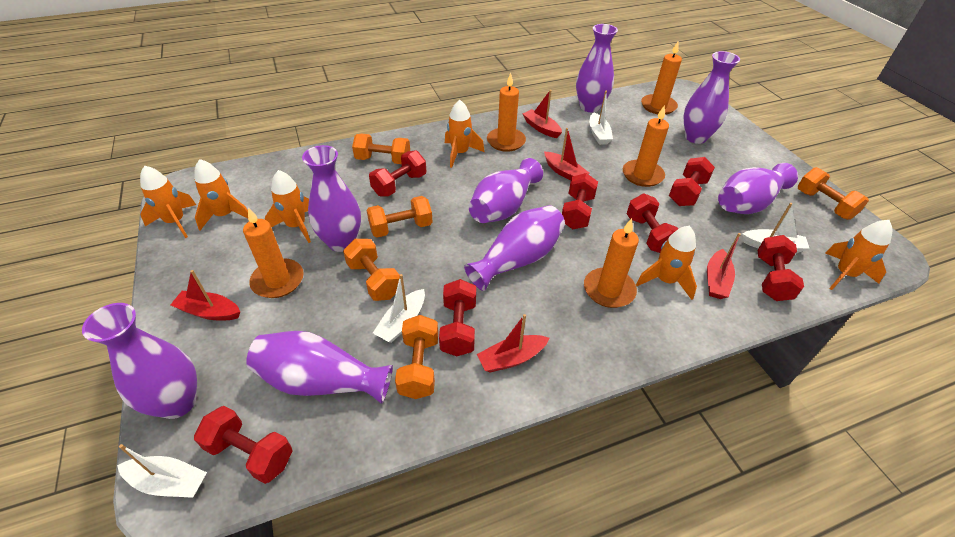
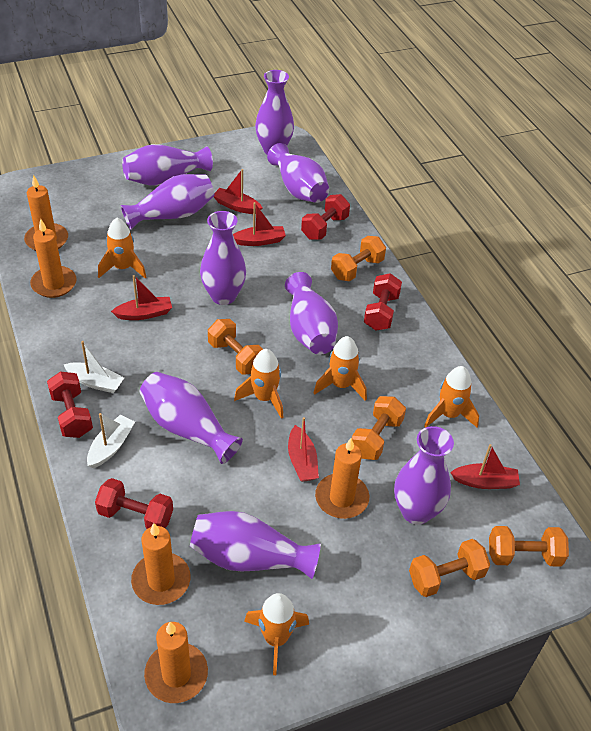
orange rocket: [140,165,196,238] [194,159,248,230] [265,170,311,243] [445,100,485,168] [636,226,697,300] [825,220,892,290] = 6 -> [98,218,146,278] [234,349,283,419] [244,593,309,675] [314,336,367,401] [424,366,479,428] = 5
purple vase: [82,303,197,419] [246,331,393,404] [302,145,361,252] [464,205,565,291] [469,158,543,223] [576,24,618,112] [684,51,740,144] [718,163,798,214] = 8 -> [121,174,214,230] [122,144,213,185] [140,372,243,464] [190,511,321,579] [200,211,246,305] [255,70,294,155] [267,143,329,203] [285,272,338,355] [394,426,454,525] = 9
red dumbbell: [194,406,293,484] [369,150,426,196] [439,279,476,356] [562,173,598,229] [627,194,678,253] [669,157,715,206] [757,235,804,301] = 7 -> [47,371,93,438] [95,478,173,529] [301,194,350,240] [364,273,402,331] = 4
white boat: [117,444,207,498] [373,274,425,343] [589,91,613,145] [742,203,810,253] = 4 -> [63,341,124,393] [87,413,135,468] = 2

